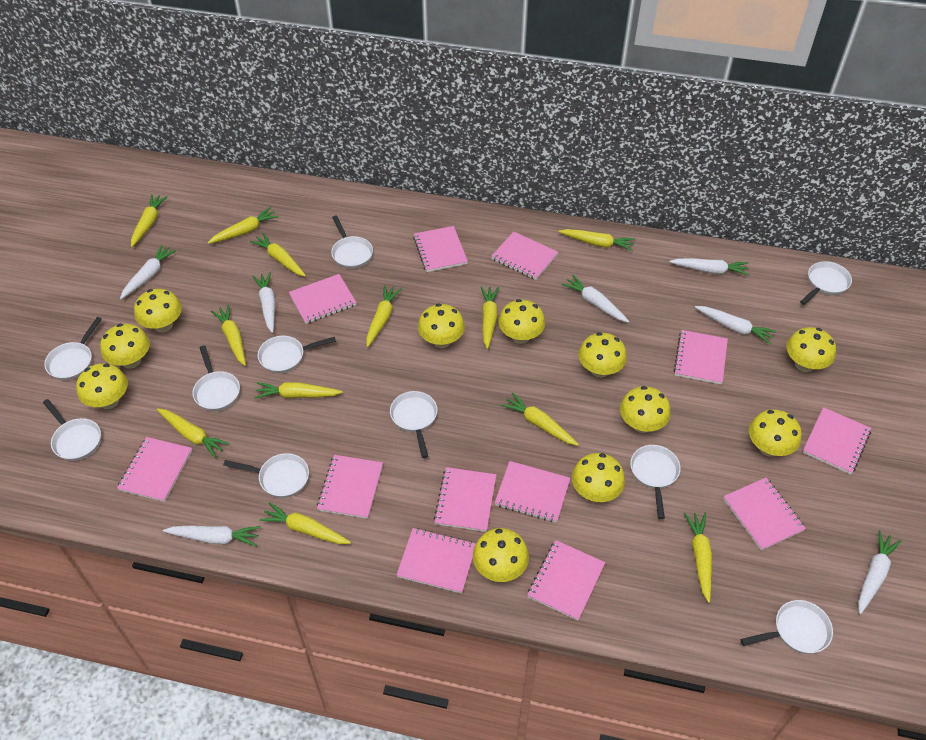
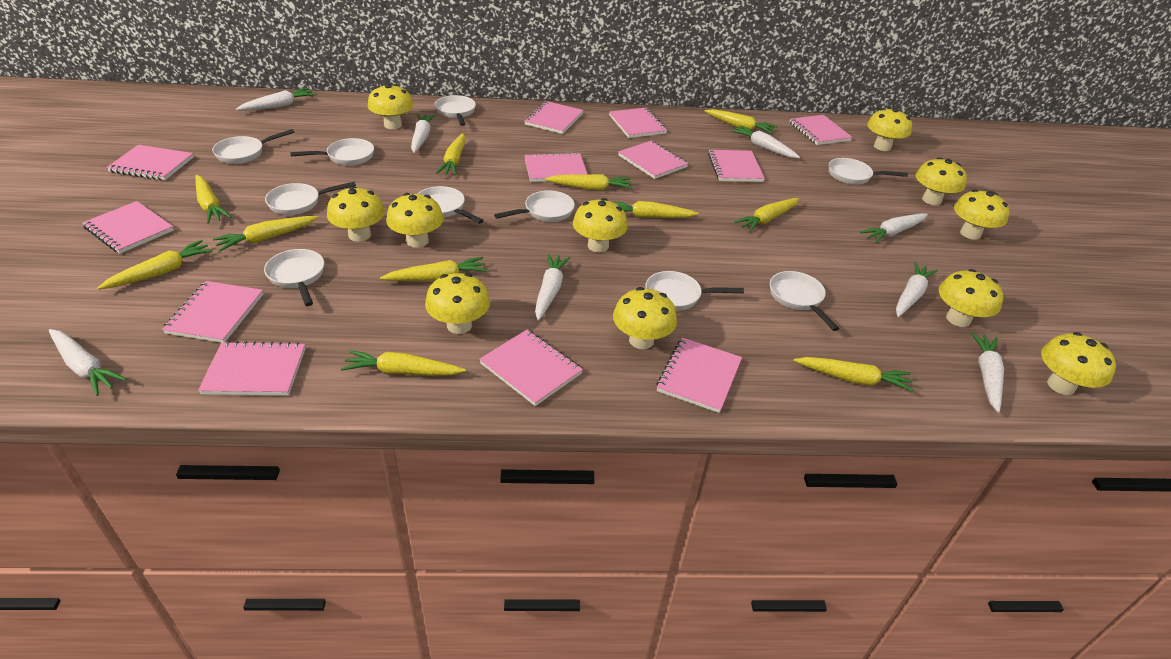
white carrot: [120,245,177,299] [163,525,261,546] [252,272,275,333] [561,275,629,323] [669,258,749,276] [695,306,776,344] [858,530,901,614] = 7 -> [49,329,126,396] [236,88,315,111] [411,114,435,153] [535,254,571,321] [731,125,800,158] [860,213,928,243] [896,262,937,317] [971,332,1004,413] = 8
yellow carrot: [131,194,167,247] [157,408,229,458] [207,207,279,244] [211,305,246,366] [250,233,306,277] [254,382,343,399] [259,502,351,544] [366,285,402,347] [481,286,499,349] [501,392,579,446] [558,229,635,251] [684,513,712,603] = 12 -> [97,240,213,290] [195,175,231,224] [213,216,318,251] [341,350,466,376] [380,257,488,281] [436,133,466,175] [545,174,632,190] [613,201,699,218] [704,109,777,134] [734,198,799,232] [793,357,914,392] = 11

